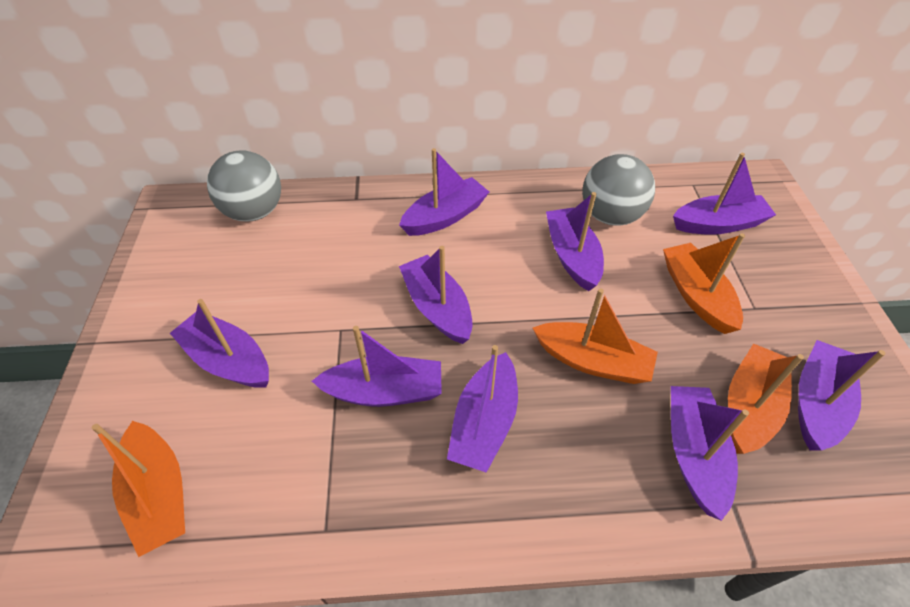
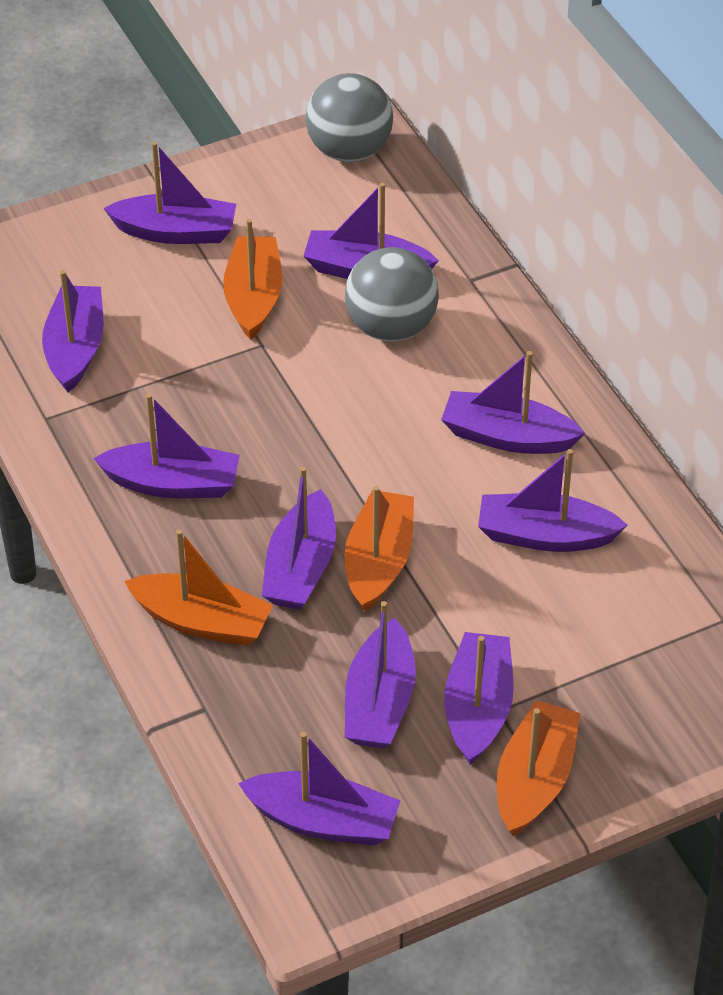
purple boat: [170,299,269,388] [312,326,442,407] [399,148,489,236] [399,246,473,344] [447,345,518,473] [546,192,604,291] [671,386,749,521] [673,153,776,235] [798,340,886,451] = 9 -> [42,270,104,392] [93,394,240,498] [103,142,236,244] [238,732,400,846] [262,467,336,610] [303,183,439,279] [345,601,416,748] [441,351,585,454] [444,632,514,765] [478,449,628,552] = 10

